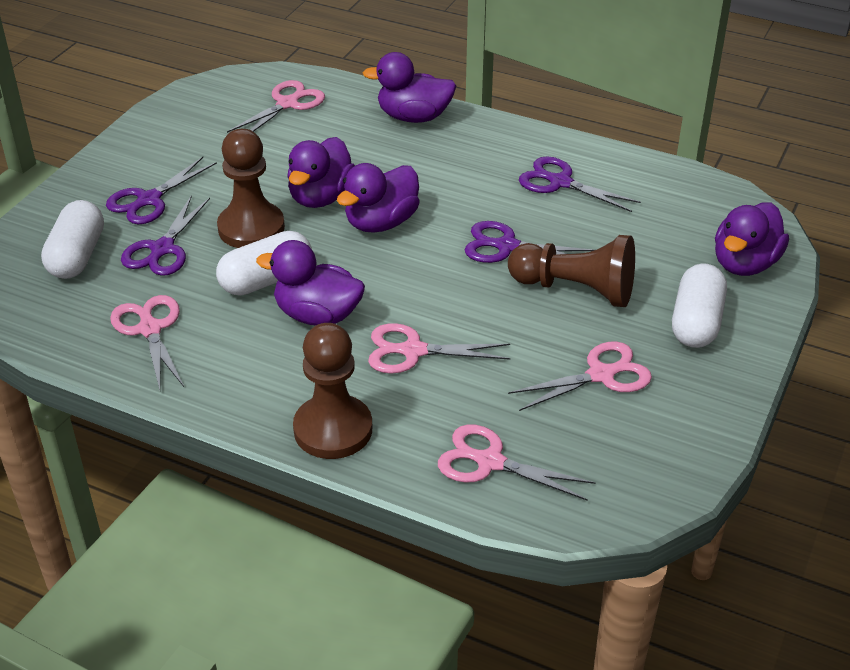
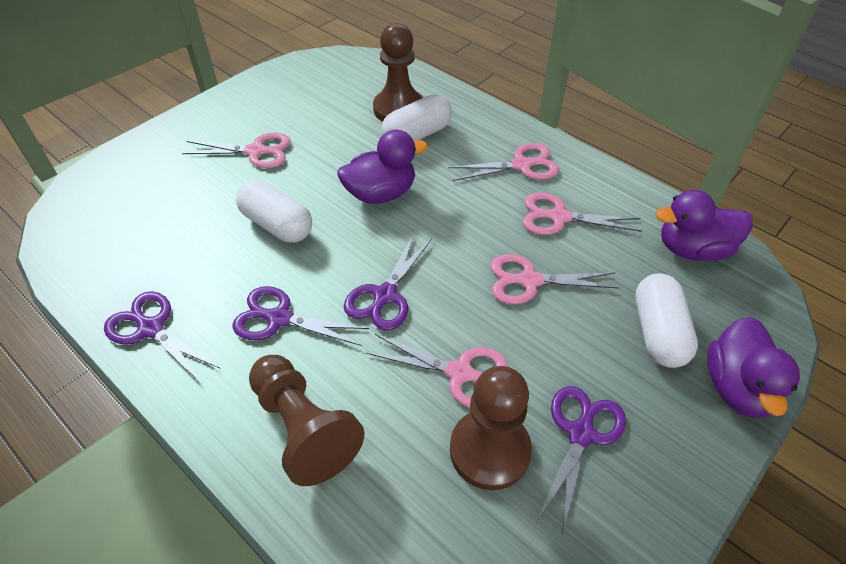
purple duck: [256,240,365,326] [287,137,355,208] [337,163,420,233] [363,52,456,123] [715,202,789,276] = 5 -> [337,129,428,204] [656,190,753,261] [707,317,800,418] = 3

